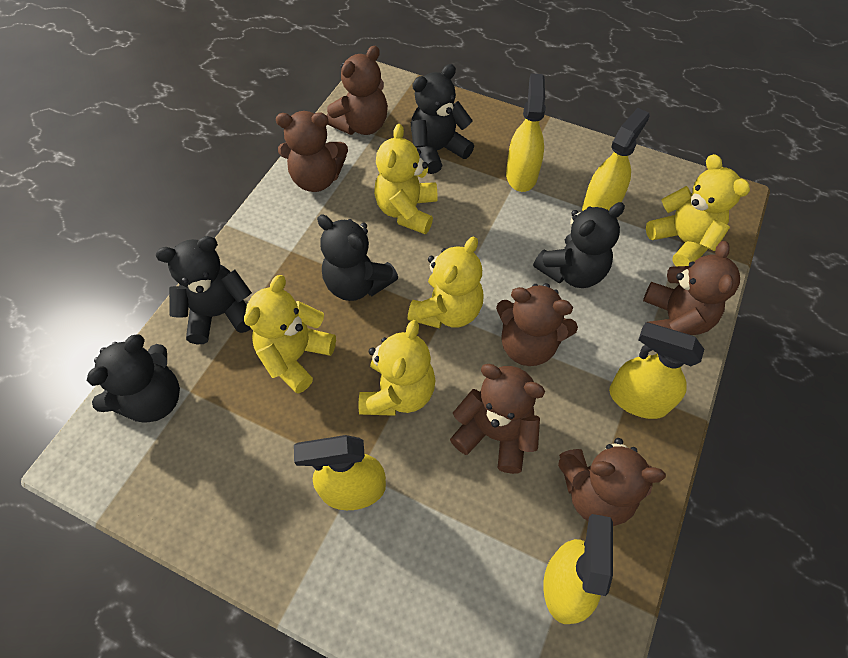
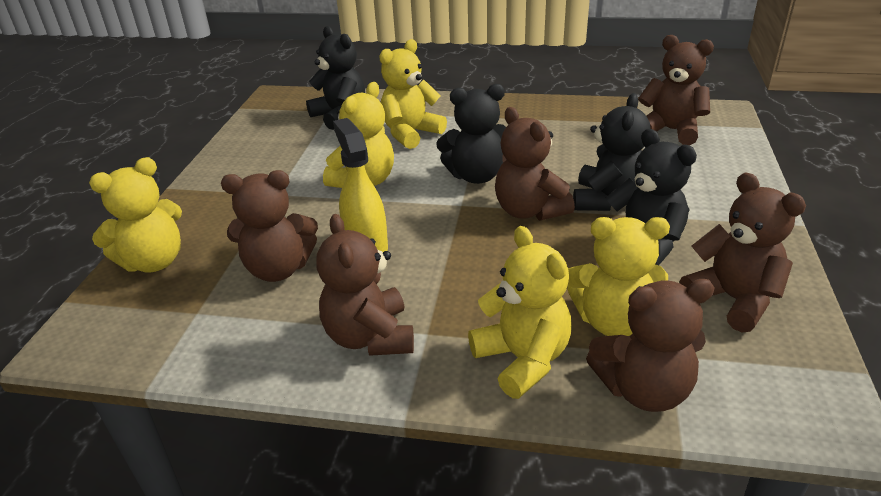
black teddy bear: [87,334,180,423] [156,236,252,344] [317,215,398,301] [411,64,474,174] [533,202,625,288] = 5 -> [306,26,365,130] [436,84,506,184] [573,93,650,211] [606,129,697,265] = 4
yellow spray bottle: [294,435,386,510] [506,73,546,192] [543,514,613,624] [582,108,650,211] [609,322,704,419] = 5 -> [333,118,388,252] = 1

